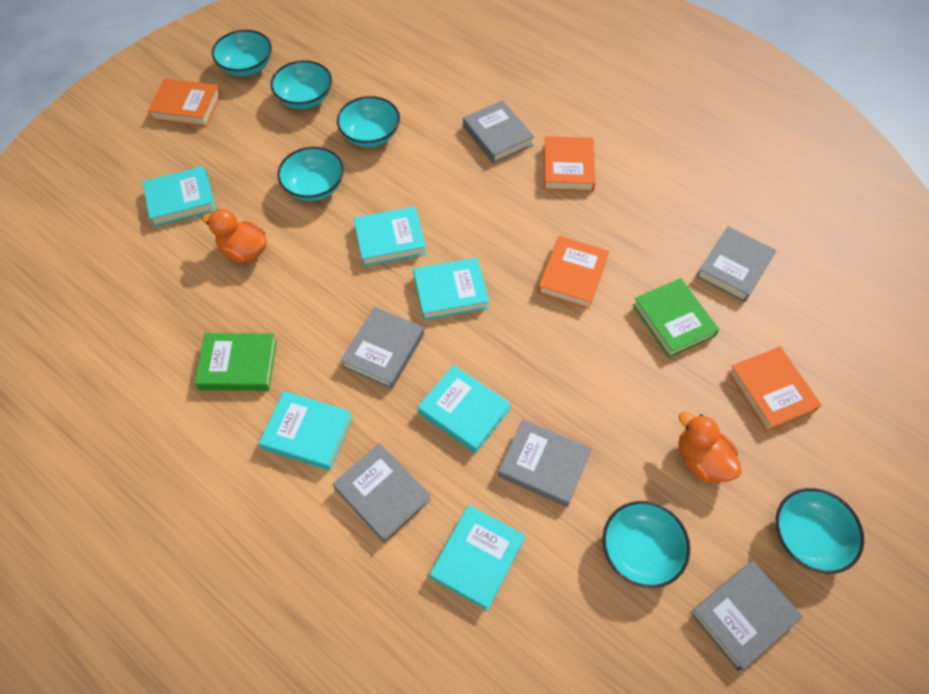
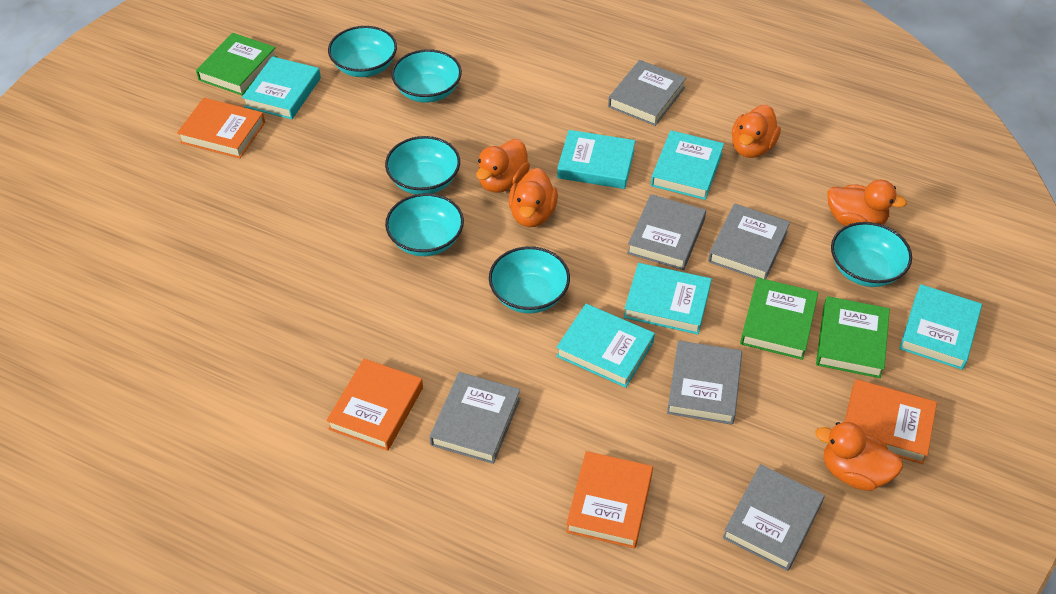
green book: [194,333,277,391] [632,278,719,358] = 2 -> [196,33,278,95] [740,278,818,360] [816,296,890,378] = 3
orange duck: [202,209,267,263] [678,411,742,483] = 2 -> [476,139,530,193] [509,168,558,227] [732,105,781,158] [815,422,903,491] [827,180,907,226] = 5

